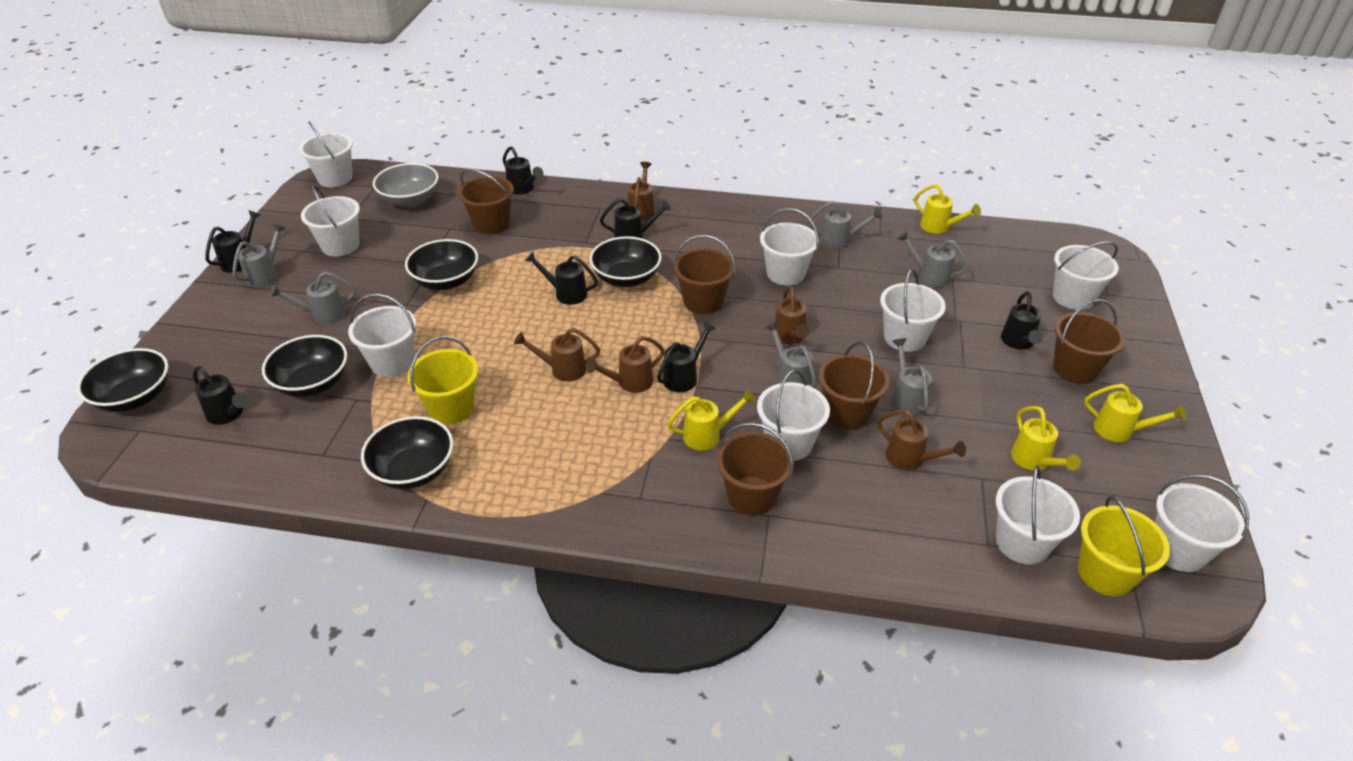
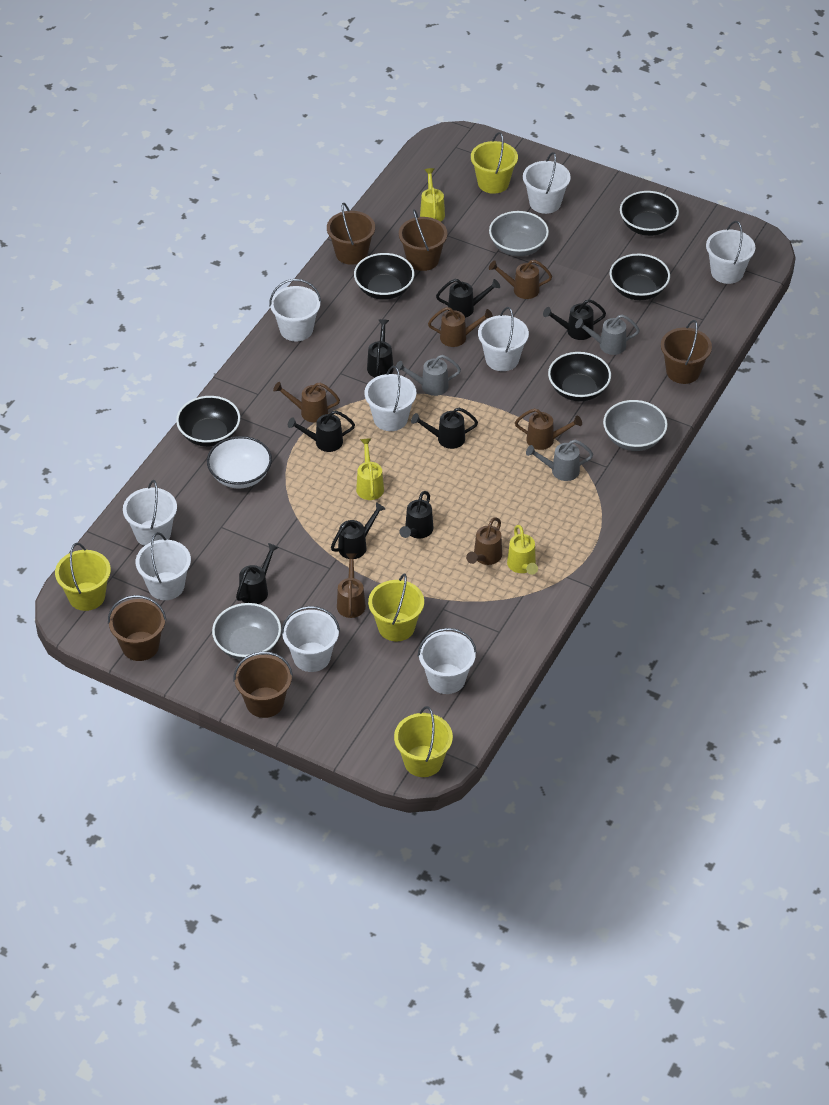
black watering can: [193,366,248,425] [205,210,260,273] [503,146,543,195] [525,252,598,305] [600,198,671,239] [657,322,716,392] [1001,291,1043,349] = 7 -> [236,543,279,604] [288,410,355,452] [331,502,385,559] [367,319,394,377] [399,491,433,539] [411,408,478,449] [436,279,500,318] [543,299,606,340] = 8
brown watering can: [514,328,600,381] [586,336,665,393] [627,162,655,221] [774,286,809,344] [877,410,966,471] = 5 -> [273,382,340,422] [337,553,366,618] [428,307,493,347] [466,517,502,565] [489,260,552,299] [515,408,582,450] = 6
grey bowl: [373,163,439,207] = 1 -> [212,603,281,660] [489,211,549,256] [603,400,668,451] = 3
grey watering can: [233,224,285,288] [270,272,355,324] [766,322,817,388] [809,201,883,249] [891,338,932,416] [897,231,969,287] = 6 -> [395,355,461,396] [526,440,593,481] [575,314,640,355] = 3
white bowl: none = 0 -> [207,436,272,489] = 1
yellow bucket: [407,336,478,424] [1078,496,1170,596] = 2 -> [55,543,111,611] [368,574,424,641] [394,706,453,777] [471,132,518,194] = 4
yellow watering can: [667,389,756,451] [914,184,981,234] [1011,406,1081,471] [1084,384,1186,442] = 4 -> [356,438,384,500] [420,168,445,222] [507,525,538,575] = 3

